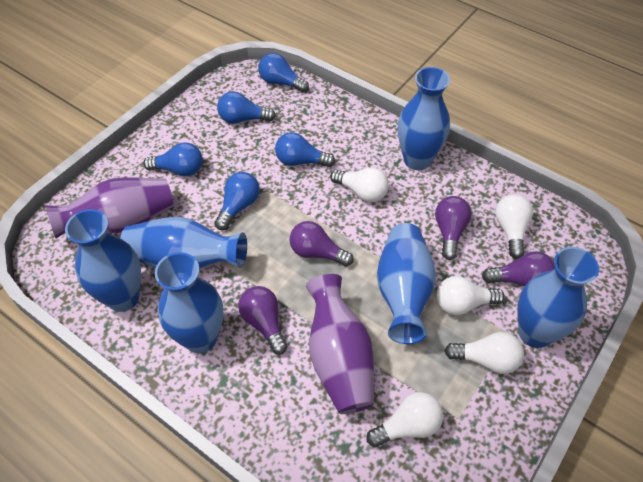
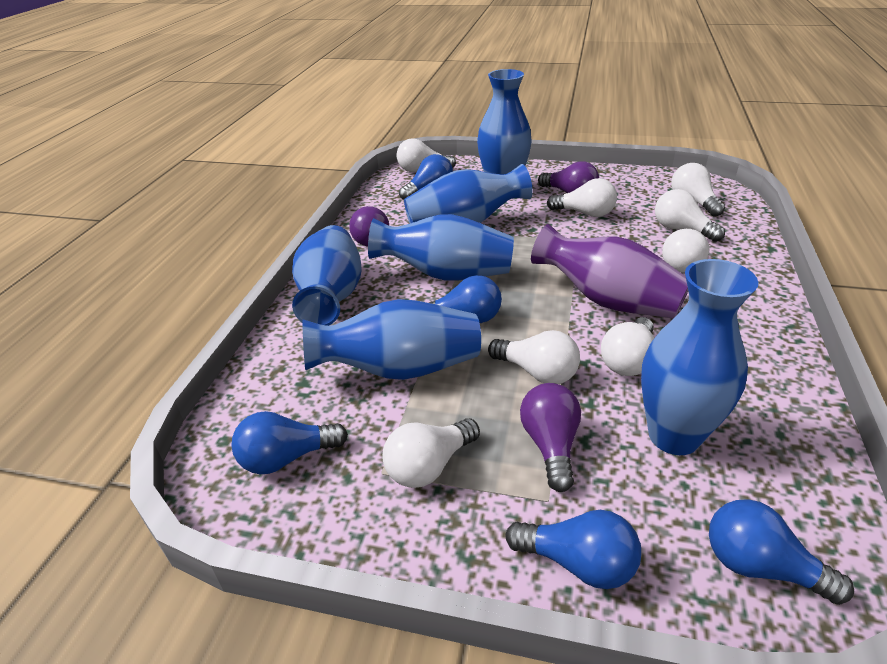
purple light bulb: [238,286,287,355] [290,221,354,267] [435,196,472,260] [482,251,555,286] = 4 -> [349,206,389,246] [520,383,581,492] [538,161,599,193] = 3
purple vase: [46,177,174,239] [306,274,374,414] = 2 -> [531,224,688,319] = 1
white light bulb: [330,167,389,202] [366,392,443,447] [437,276,505,315] [445,332,524,374] [495,194,533,259] = 5 -> [383,418,480,488] [397,138,456,172] [488,330,580,384] [547,178,617,217] [601,317,654,376] [655,189,725,242] [662,229,709,273] [671,163,725,217] = 8

